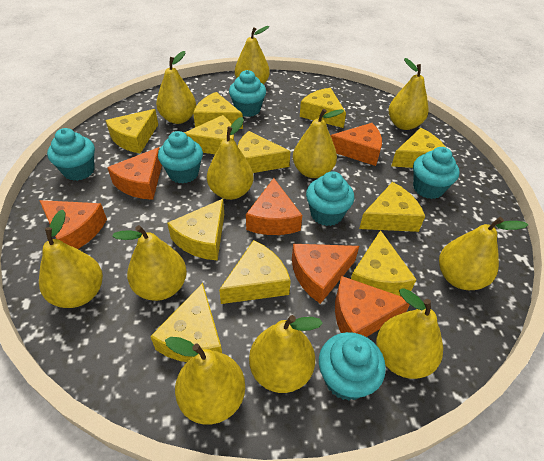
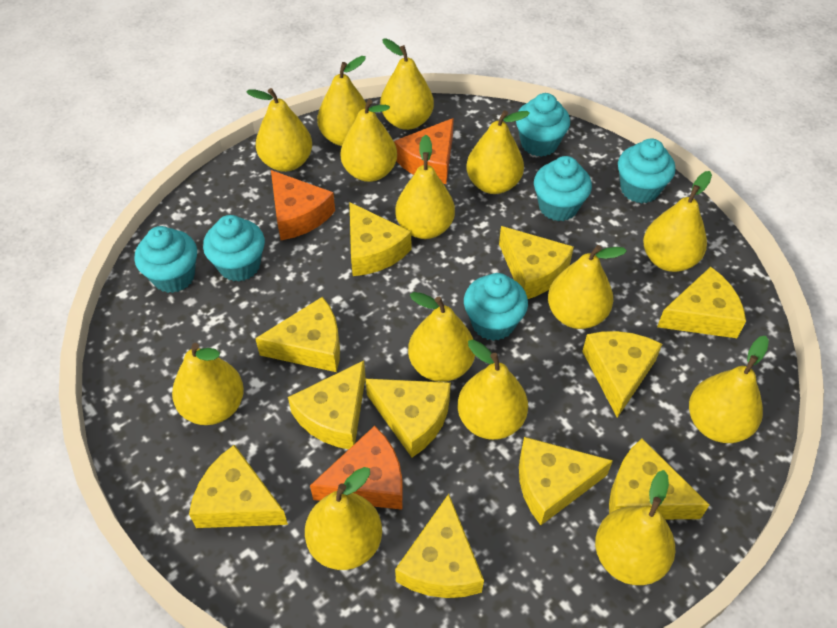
orange cheese: [39,200,107,249] [107,147,162,200] [246,178,302,235] [292,244,359,304] [330,123,382,166] [335,276,410,337] = 6 -> [271,170,335,240] [310,426,403,510] [394,118,454,184] = 3
yellow pear: [39,210,103,308] [112,225,187,301] [156,51,196,124] [165,337,245,425] [207,117,253,200] [235,26,270,85] [249,315,323,393] [293,109,344,178] [376,288,443,379] [389,58,429,130] [439,217,528,290] = 11 -> [172,343,244,425] [246,88,312,172] [305,467,382,570] [317,56,366,146] [341,99,397,182] [380,38,434,130] [395,135,455,239] [408,292,475,382] [458,340,528,440] [467,110,530,194] [548,245,627,329] [595,470,675,585] [643,171,712,272] [689,336,769,443] = 14

